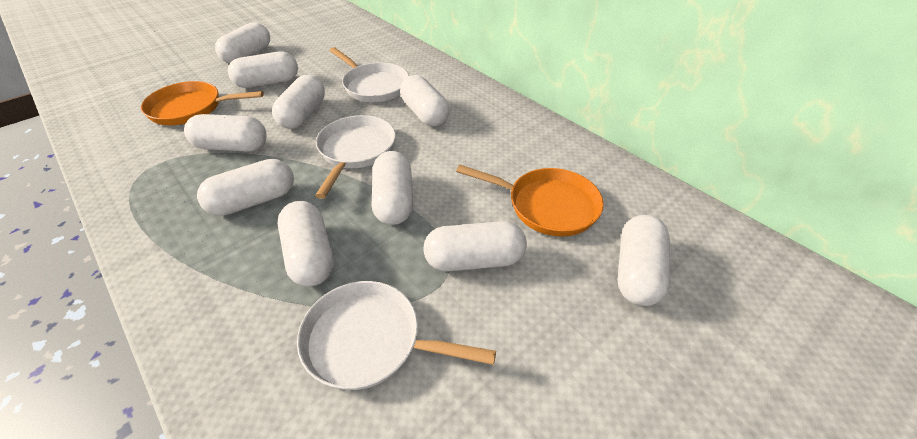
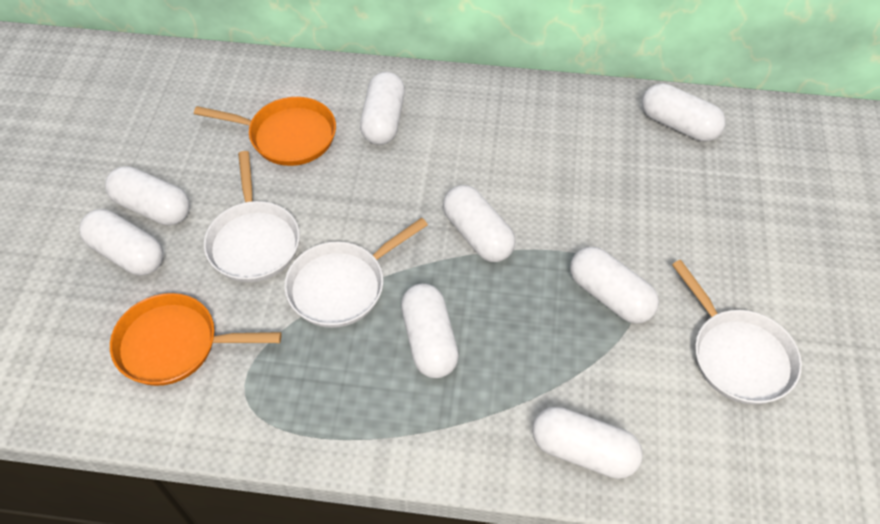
white capsule: [184,114,266,152] [197,159,294,216] [215,22,270,64] [228,51,298,88] [272,75,325,129] [278,201,334,286] [372,151,413,225] [400,75,450,127] [423,221,527,271] [618,215,670,306] = 10 -> [79,209,163,275] [105,166,190,225] [360,72,405,145] [401,283,459,378] [443,185,516,262] [532,407,643,479] [570,247,659,324] [642,83,726,142] = 8

